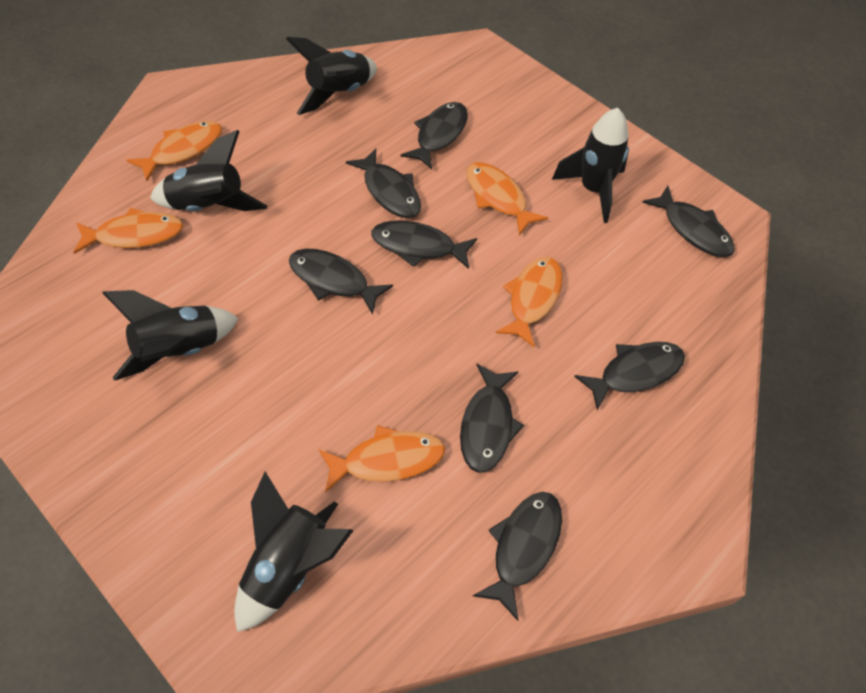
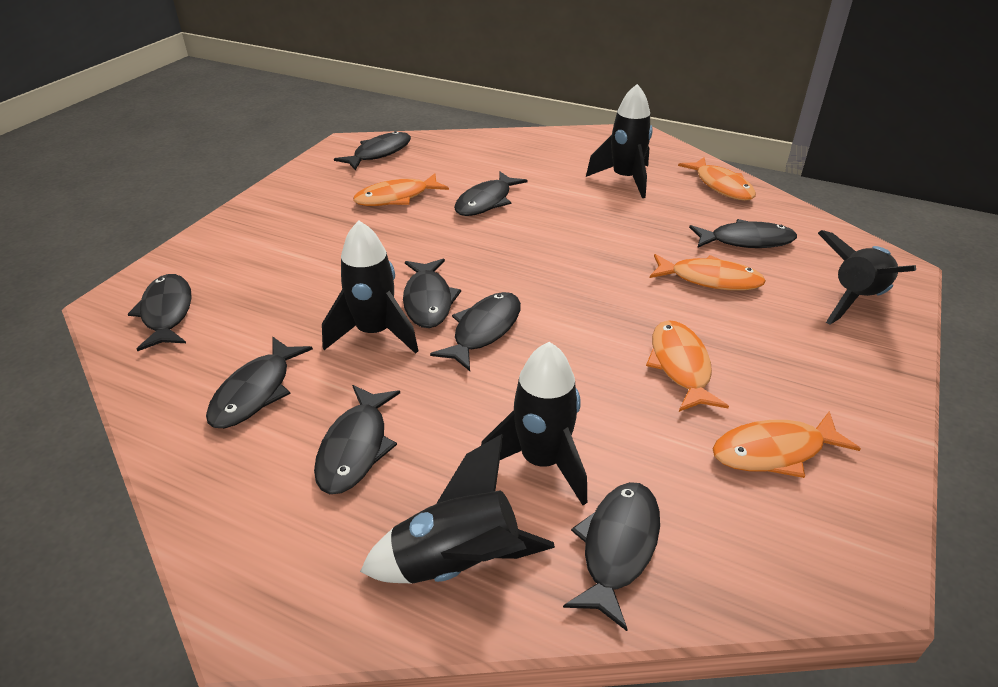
black fish: [289,249,393,315] [346,148,421,218] [371,221,477,269] [401,102,468,169] [460,364,524,473] [473,492,562,621] [574,342,685,410] [642,186,735,257] = 8 -> [128,274,192,352] [206,337,313,428] [314,385,400,494] [334,131,411,170] [403,259,461,328] [430,292,521,371] [454,171,528,216] [563,482,660,631] [689,219,797,248] = 9

